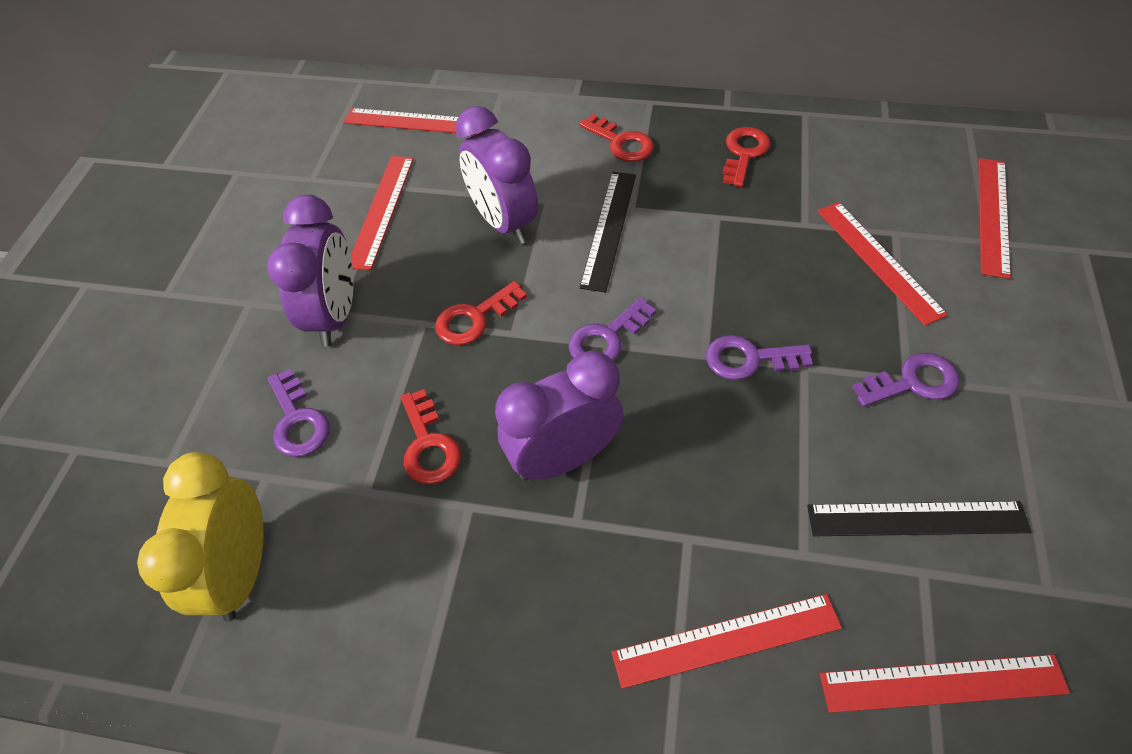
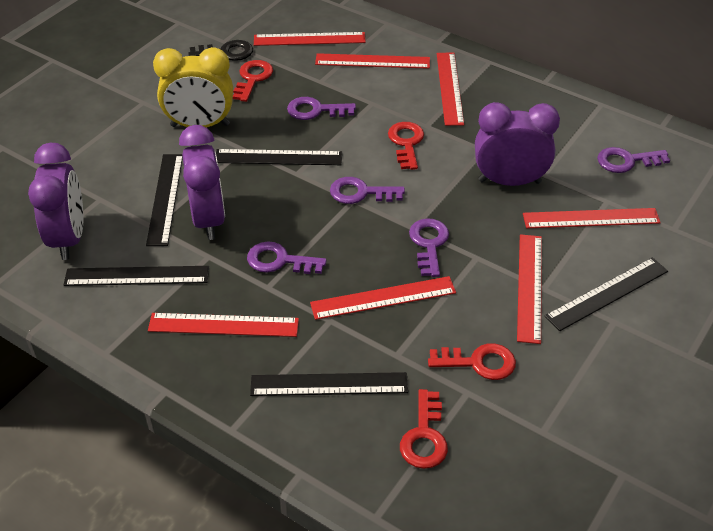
black key: none = 0 -> [188,40,253,61] = 1
black ruler: [580,172,636,292] [807,501,1031,536] = 2 -> [64,266,209,286] [146,154,183,246] [216,149,342,165] [250,372,408,396] [545,257,668,331] = 5
purple key: [267,369,330,457] [569,297,656,361] [706,335,813,380] [852,353,960,407] = 4 -> [247,241,327,274] [287,97,356,120] [330,177,405,204] [409,218,449,277] [597,147,670,173] = 5
red ruler: [344,108,484,135] [351,156,414,270] [612,594,842,689] [817,202,948,326] [820,654,1070,713] [978,158,1011,279] = 6 -> [148,313,299,337] [254,32,366,46] [310,276,456,320] [315,53,430,69] [437,53,464,126] [517,234,542,344] [523,208,661,228] = 7

